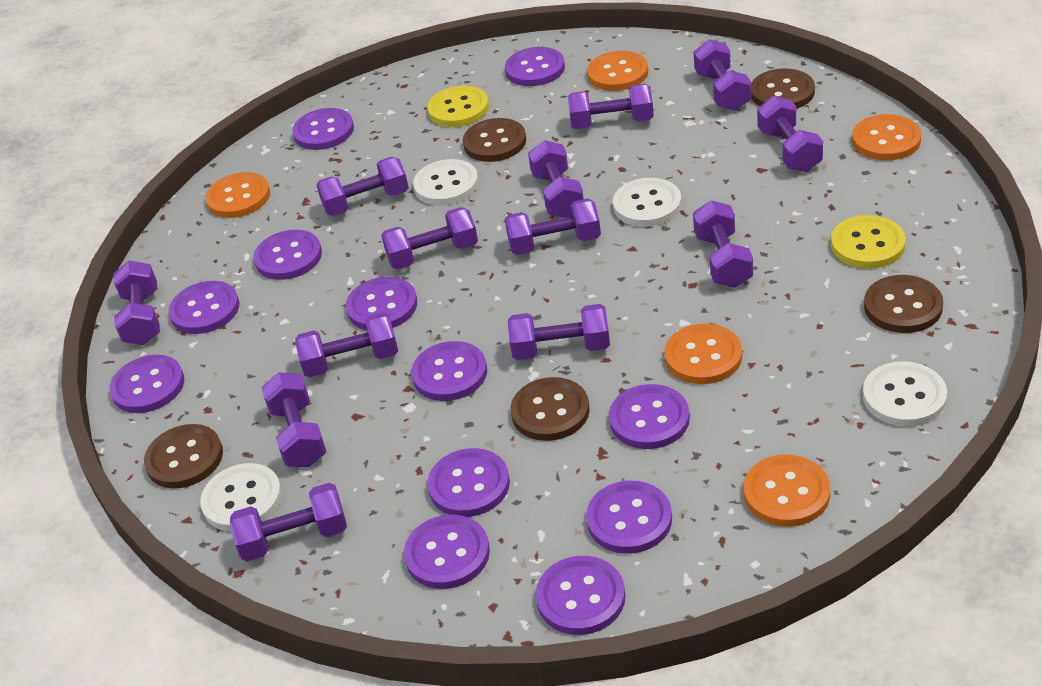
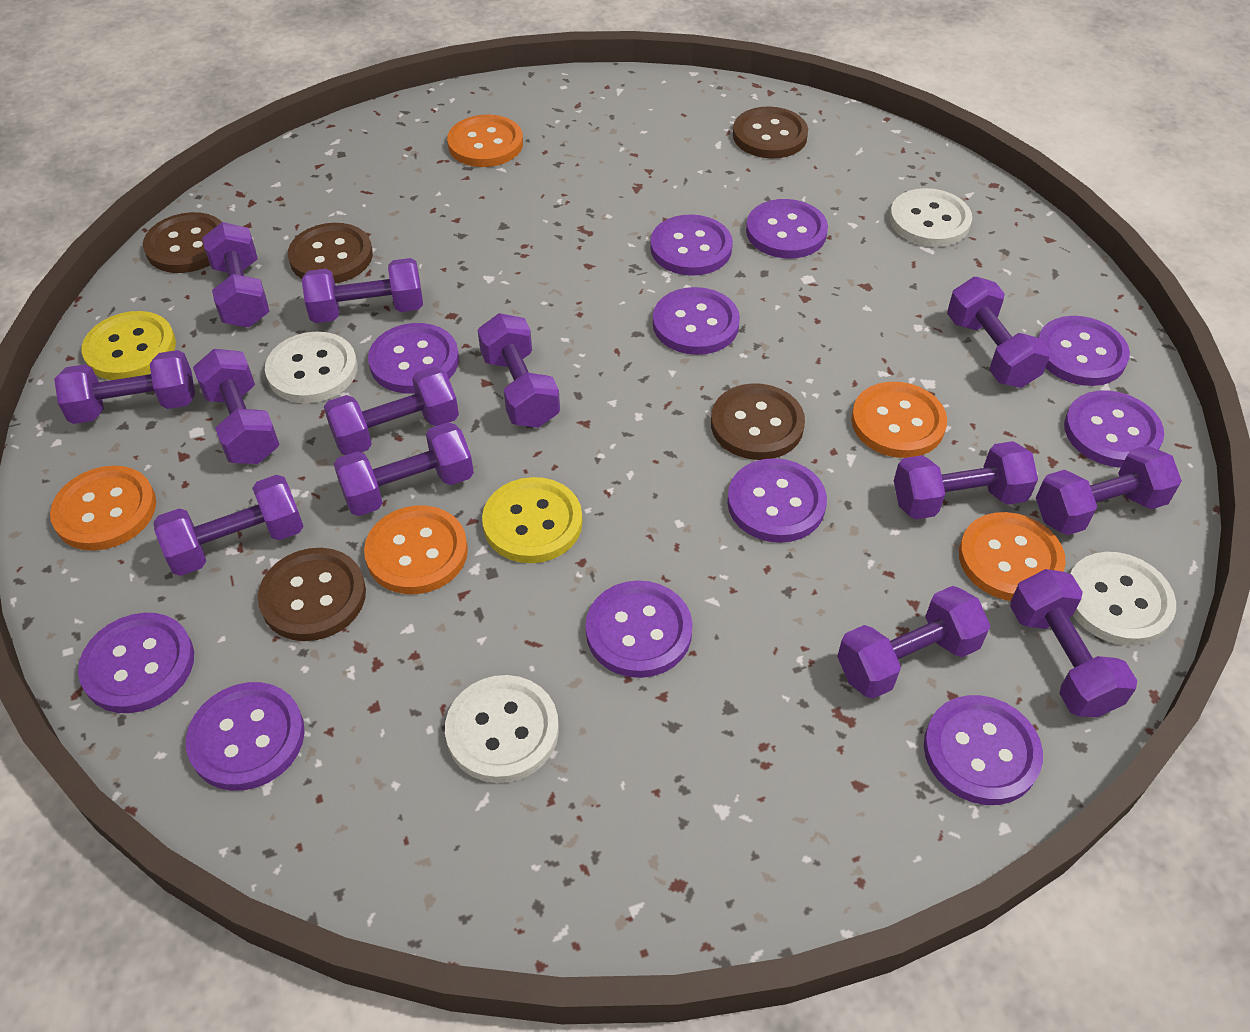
purple button: [109,355,184,413] [168,281,239,334] [253,230,322,280] [292,108,354,150] [346,277,417,330] [404,515,490,589] [411,341,487,401] [427,448,510,517] [505,47,565,86] [536,556,625,635] [586,481,672,554] [609,384,690,449] = 12 -> [78,613,194,713] [186,682,305,791] [368,323,459,394] [586,580,693,678] [650,214,733,276] [653,287,740,355] [727,458,827,543] [746,199,828,259] [924,695,1043,805] [1038,316,1130,386] [1064,390,1164,468] = 11

